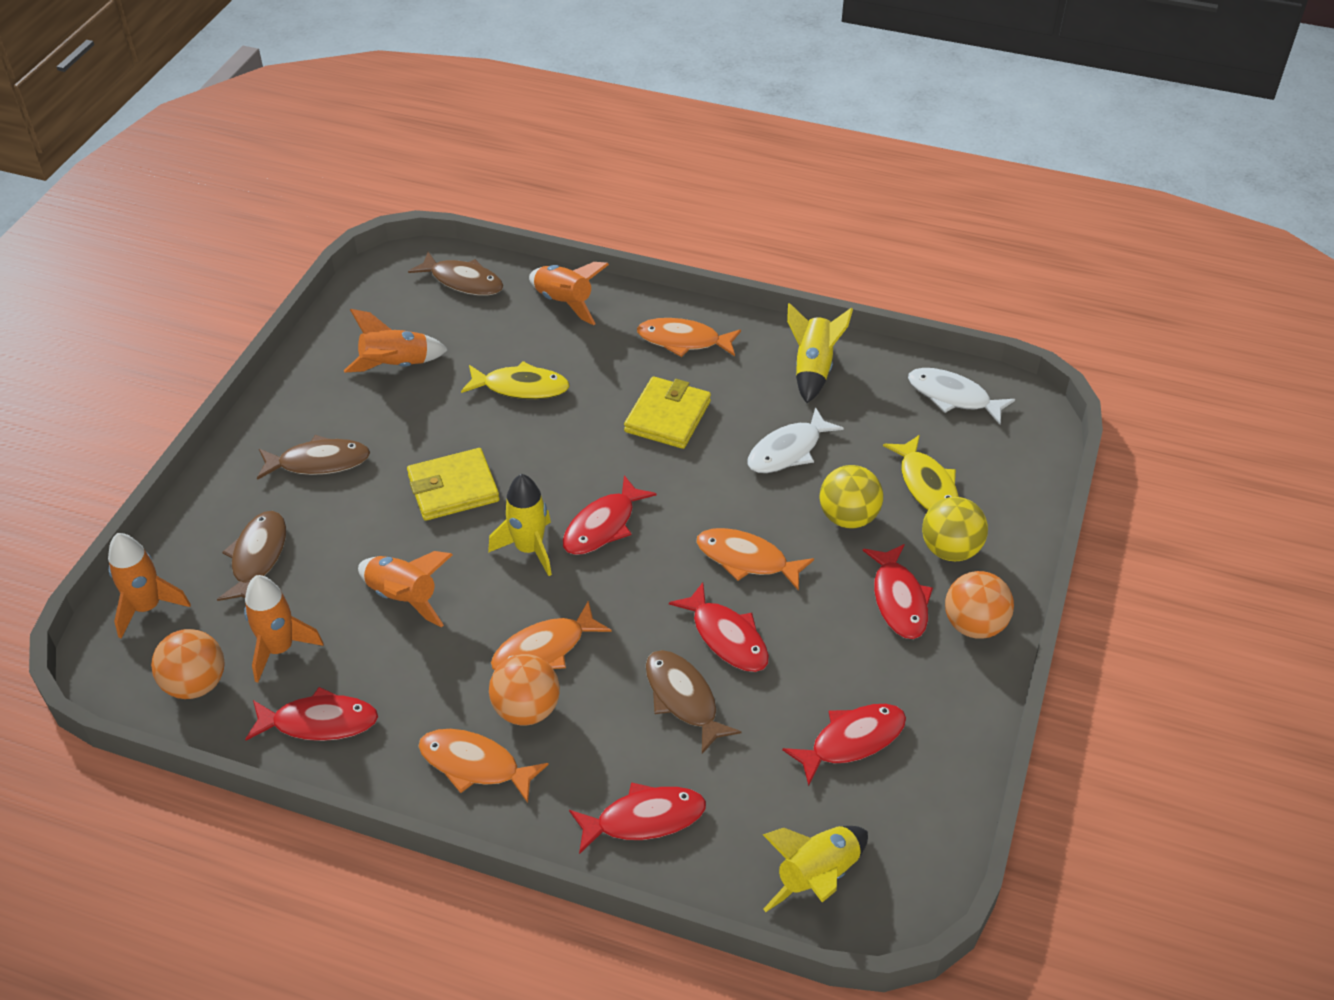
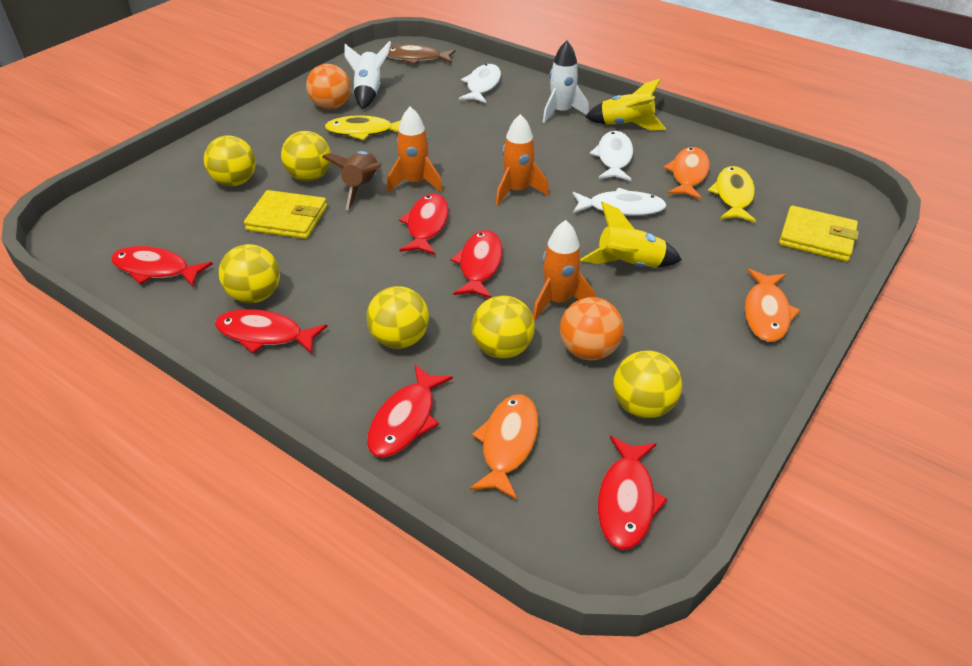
brown fish: [217,511,286,601] [257,435,370,480] [408,252,504,296] [646,650,742,754] = 4 -> [387,44,456,65] = 1
brown rocket: none = 0 -> [322,151,382,210] = 1
orange ball: [151,629,225,699] [489,654,560,725] [945,571,1014,639] = 3 -> [306,64,351,109] [560,297,623,361] = 2
orange fish: [418,729,549,803] [491,601,612,670] [637,318,741,357] [696,528,814,591] = 4 -> [469,394,538,500] [663,147,710,199] [745,269,801,342] = 3
orange rocket: [108,533,191,638] [244,575,323,683] [344,309,448,373] [358,551,452,627] [529,262,609,325] = 5 -> [387,106,443,193] [496,114,549,205] [533,220,595,320] = 3
white fish: [747,407,844,473] [908,368,1015,424] = 2 -> [459,64,501,103] [573,188,667,216] [590,131,633,181] = 3
white rocket: none = 0 -> [344,41,391,109] [543,40,589,123] = 2
yellow ball: [819,465,883,528] [922,497,988,561] = 2 -> [204,135,256,186] [219,244,280,303] [281,131,331,181] [366,286,429,349] [472,296,535,359] [613,350,682,418] = 6
yellow rocket: [488,474,552,576] [763,826,868,912] [787,303,853,403] = 3 -> [580,201,682,267] [585,78,666,131] = 2

